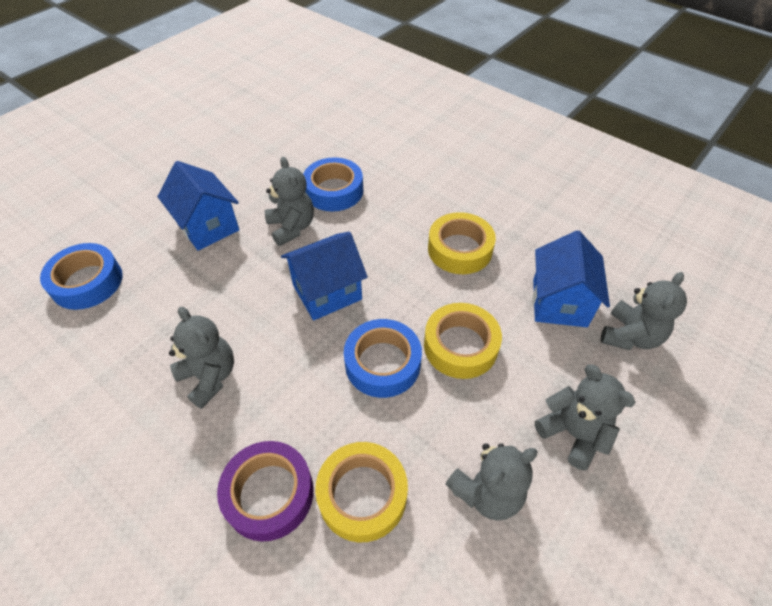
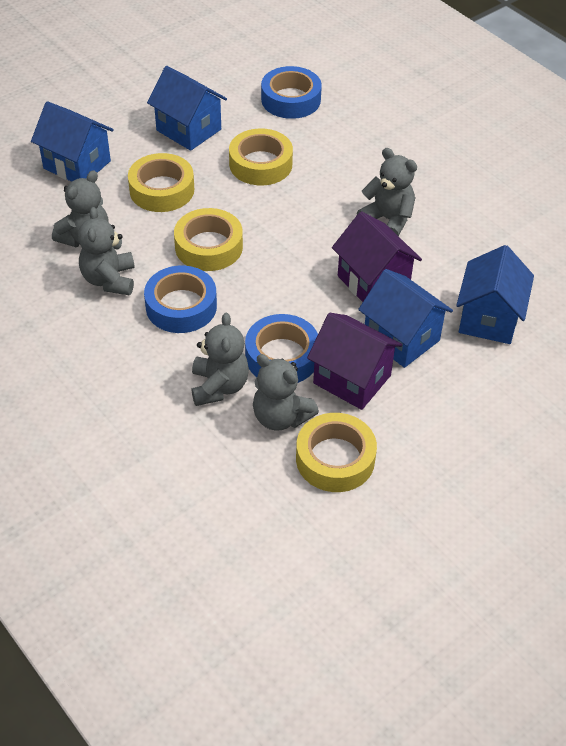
blue house: [157,161,239,251] [281,231,368,320] [533,230,610,327] = 3 -> [31,101,114,182] [147,66,227,151] [358,269,453,368] [456,245,534,344] = 4
purple house: none = 0 -> [307,313,402,410] [332,211,422,302] = 2
purple tape: [217,441,314,541] = 1 -> none = 0
yellow tape: [315,442,408,542] [424,303,502,379] [428,212,496,274] = 3 -> [128,153,194,212] [174,208,243,271] [229,128,293,185] [296,413,377,492] = 4

